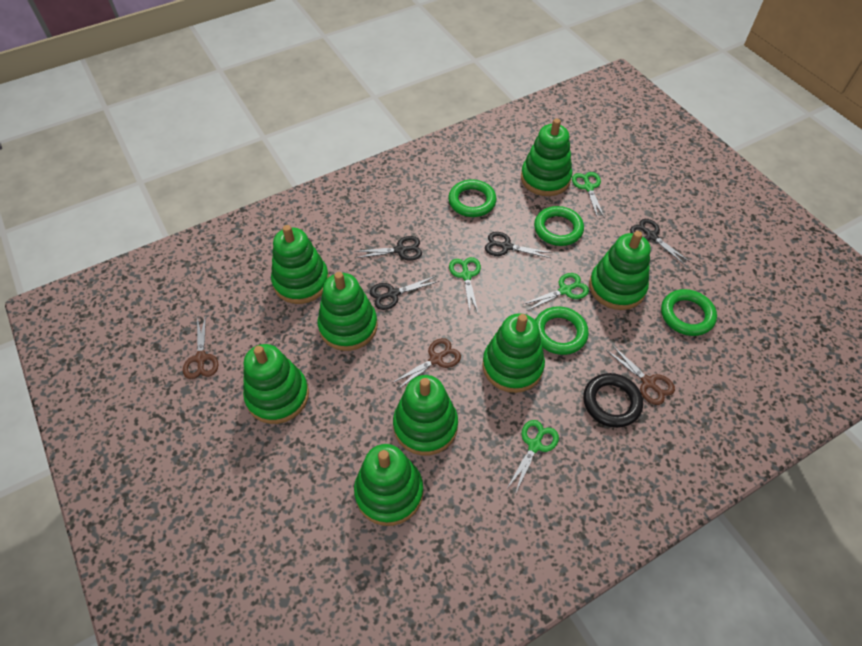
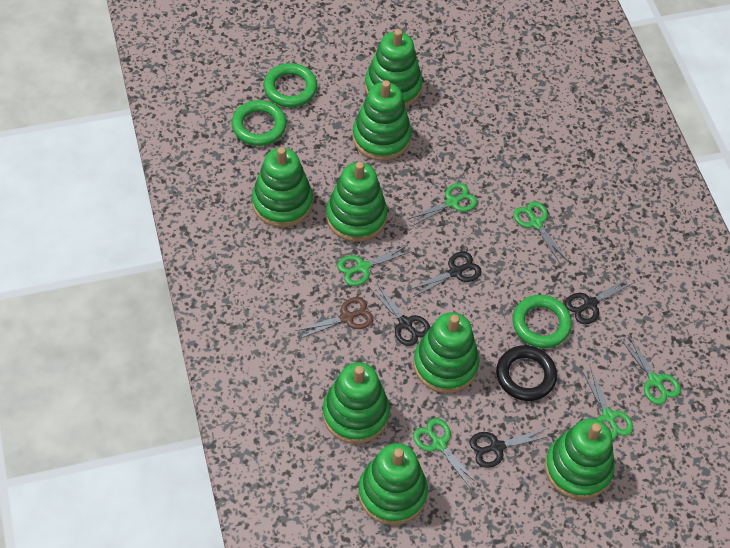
brown scissors: [183,315,219,379] [392,338,461,390] [606,345,675,405] = 3 -> [295,297,374,339] = 1
green ring: [448,179,497,217] [534,206,584,246] [535,306,589,355] [661,289,717,336] = 4 -> [231,100,287,146] [263,63,317,107] [513,295,572,348] = 3
green scissors: [449,257,481,312] [506,420,559,494] [522,273,589,311] [572,172,605,218] = 4 -> [337,245,412,286] [408,183,477,226] [413,418,478,490] [513,201,567,263] [582,367,633,440] [621,335,681,405] = 6

